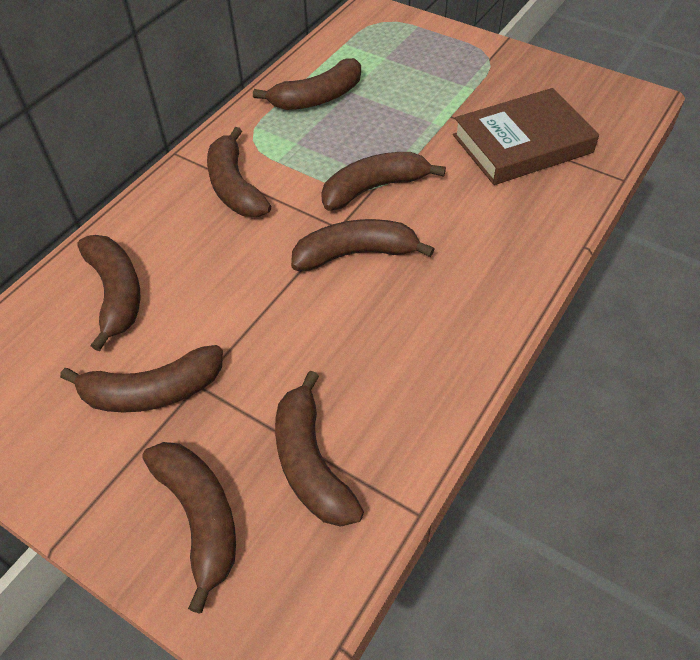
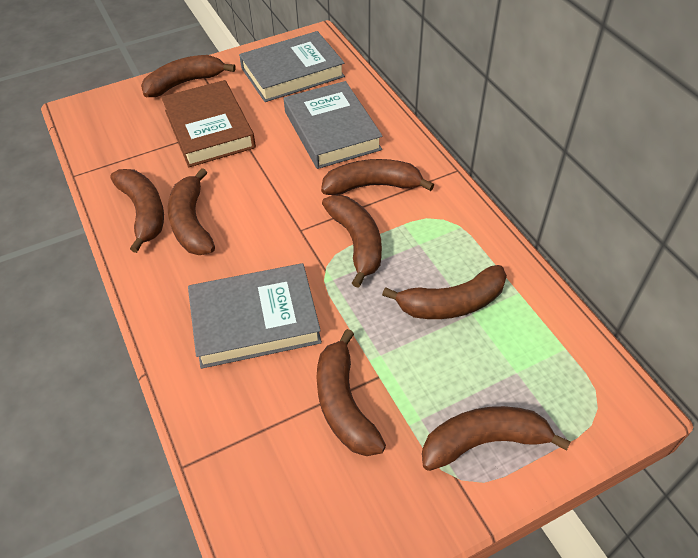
grey book: none = 0 -> [188,263,322,369] [239,31,345,102] [284,81,383,169] = 3

